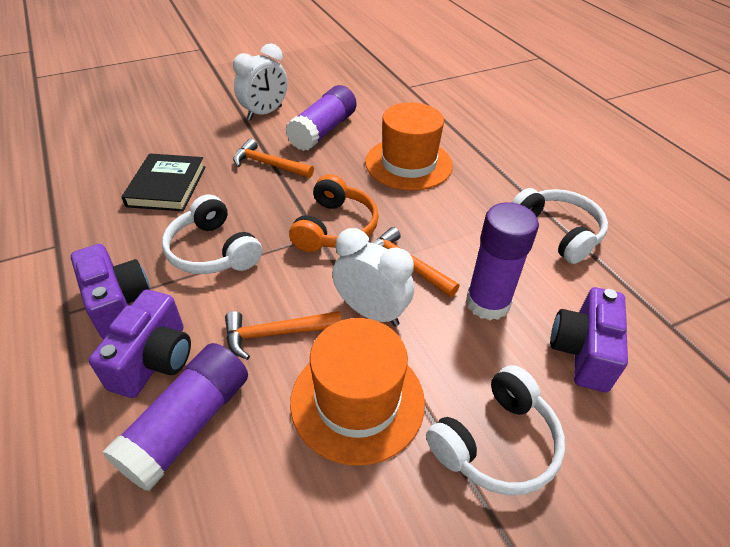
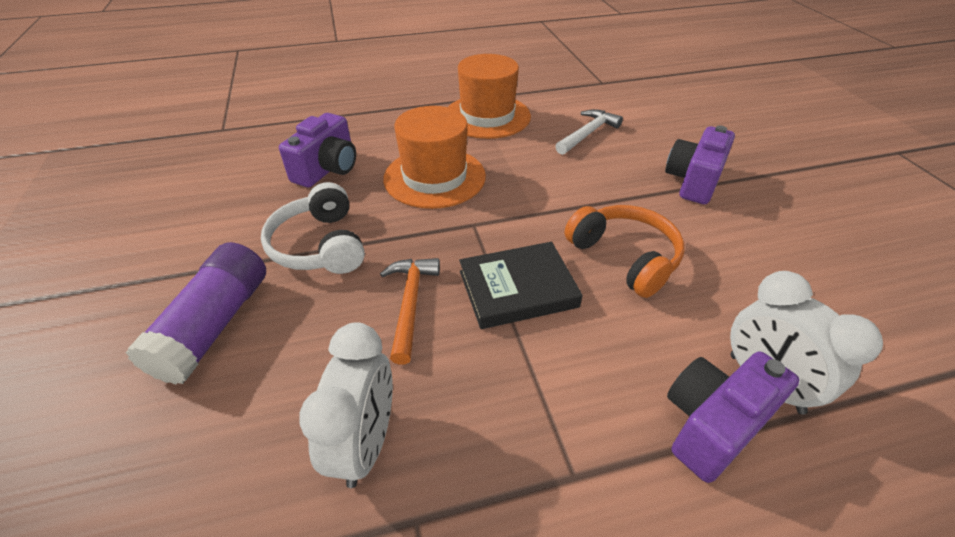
orange hammer: [225,311,341,360] [233,139,314,178] [373,227,460,297] = 3 -> [380,258,440,365] = 1
purple glue stick: [103,343,248,491] [285,85,357,151] [466,202,539,320] = 3 -> [125,242,266,385] = 1
white hammer: none = 0 -> [555,109,623,155] = 1
white headphones: [162,194,262,274] [426,365,565,495] [512,188,608,264] = 3 -> [261,182,365,274] = 1

